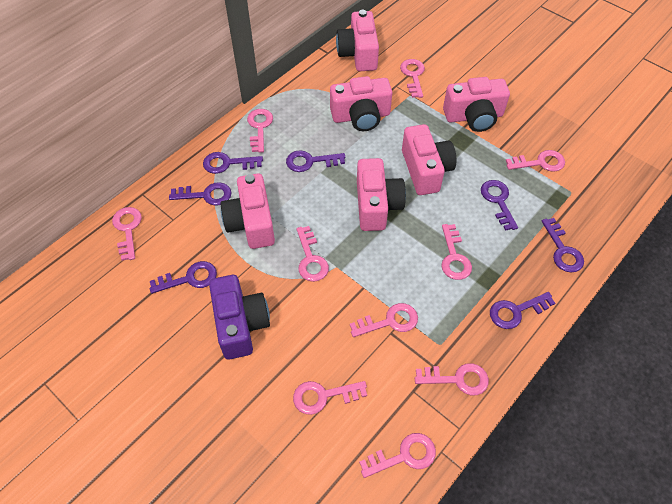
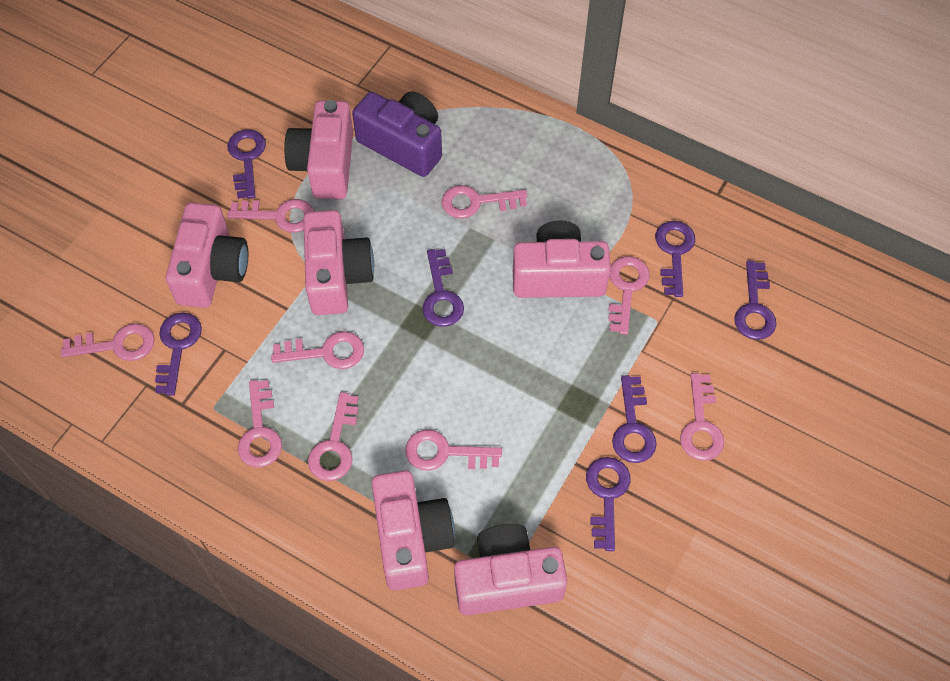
pink key: [112,207,142,261] [247,109,273,153] [293,381,367,415] [296,226,329,282] [350,303,418,337] [359,433,436,478] [400,59,425,98] [415,363,489,395] [442,224,472,280] [506,150,565,172] = 10 -> [61,323,154,361] [227,199,314,233] [238,380,282,467] [271,331,364,369] [308,392,359,481] [405,430,502,470] [442,185,527,219] [608,256,650,335] [680,373,724,461] = 9

